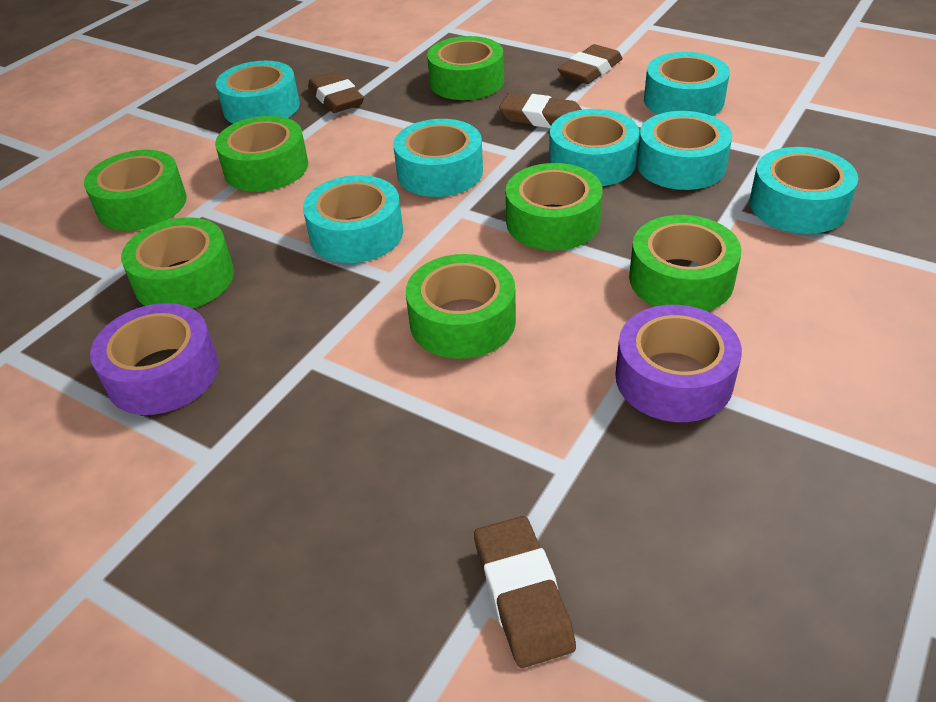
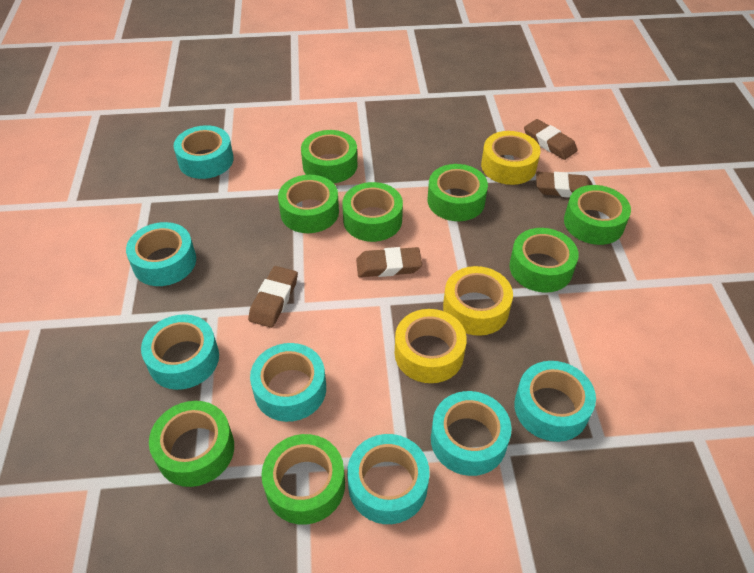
green tape: [84,150,187,231] [121,217,234,309] [215,116,308,192] [406,254,516,359] [427,36,504,100] [506,163,603,251] [629,215,741,311] = 7 -> [149,401,234,487] [261,434,345,525] [278,175,339,233] [301,130,357,183] [342,182,403,242] [428,164,488,221] [510,228,579,293] [564,185,631,245] = 8
purple tape: [90,303,219,415] [615,305,742,422] = 2 -> none = 0
yellow tape: none = 0 -> [395,309,467,383] [443,266,513,336] [481,131,541,185] = 3

